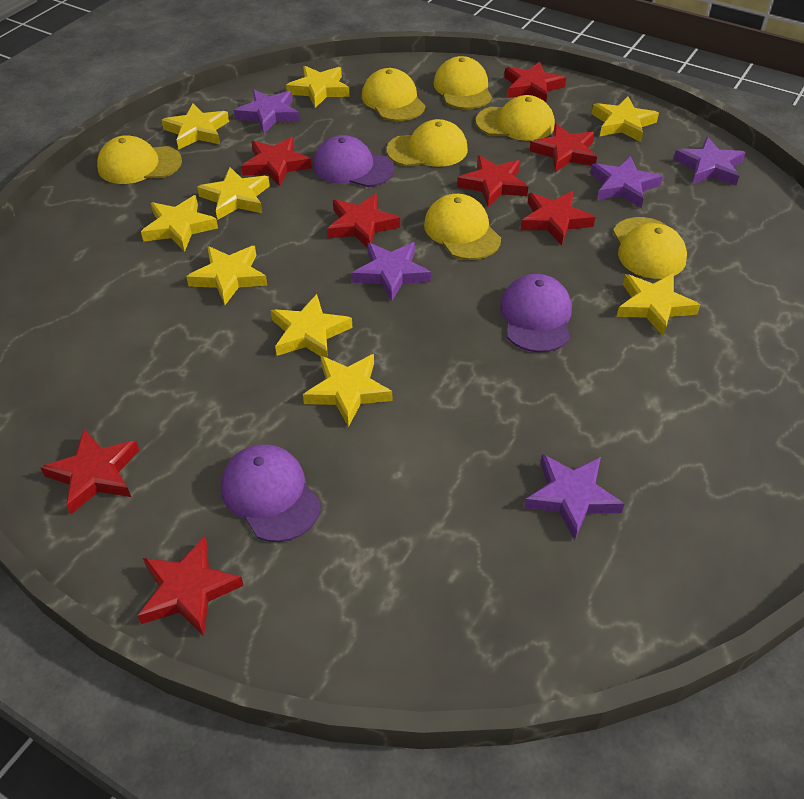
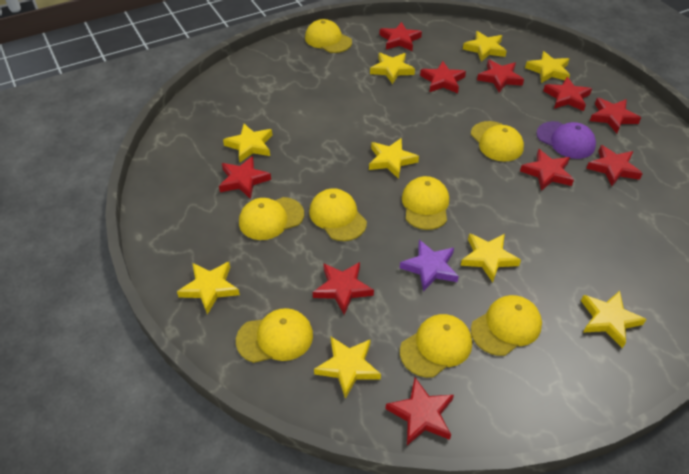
purple cap: [221,444,321,542] [313,135,395,187] [500,274,572,353] = 3 -> [536,121,596,159] = 1
purple star: [234,90,300,133] [352,242,431,301] [524,454,624,540] [590,156,663,208] [673,137,746,186] = 5 -> [400,240,459,292] = 1
red star: [40,429,139,514] [138,536,244,637] [241,137,312,187] [327,194,400,248] [457,155,528,207] [504,61,566,102] [520,191,595,245] [530,124,597,172] = 8 -> [219,156,271,199] [313,262,374,315] [379,22,422,51] [386,378,454,445] [420,61,466,93] [477,60,524,92] [520,149,574,191] [543,77,592,111] [586,145,643,186] [590,98,641,133] = 10
yellow cap: [97,135,182,184] [362,68,426,121] [387,119,468,167] [424,194,501,260] [433,56,492,109] [476,95,555,141] [613,217,687,279] = 7 -> [236,308,313,363] [239,197,304,240] [305,19,352,53] [309,188,367,241] [400,314,472,378] [402,176,449,230] [471,121,524,161] [471,295,542,356] = 8

